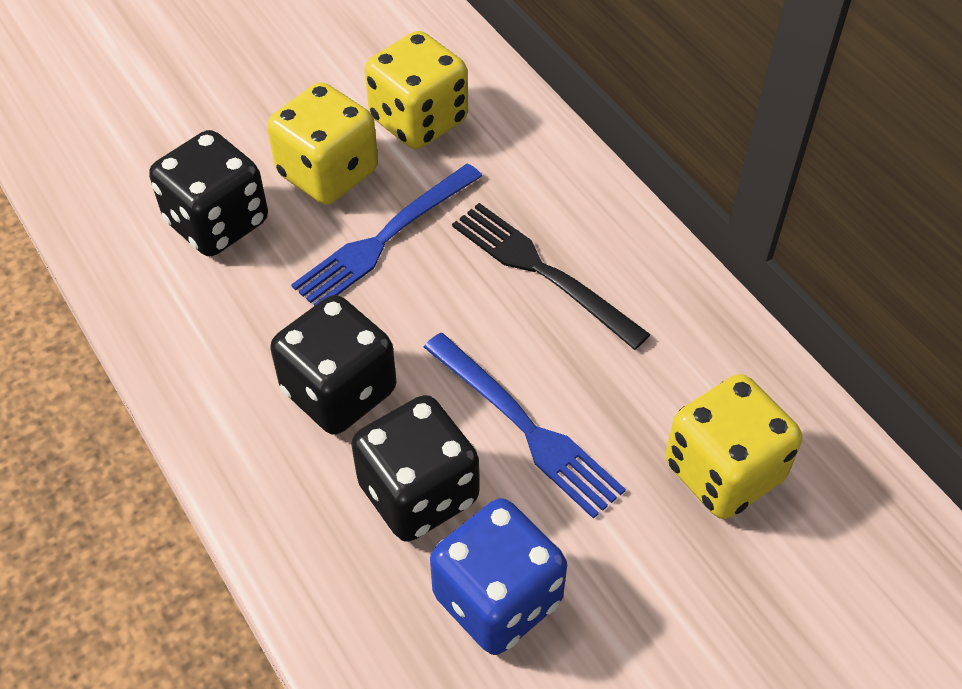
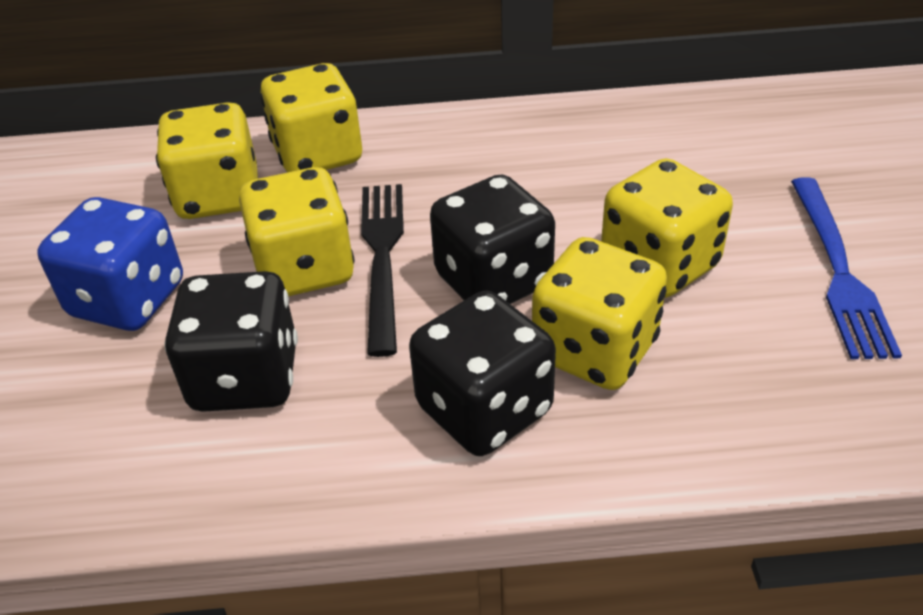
blue fork: [291,163,482,306] [424,333,626,519] = 2 -> [791,177,902,359] = 1
yellow dice: [267,82,378,205] [365,31,468,149] [665,374,802,519] = 3 -> [156,102,258,219] [239,167,355,296] [260,63,362,172] [532,237,667,390] [601,158,733,298] = 5

